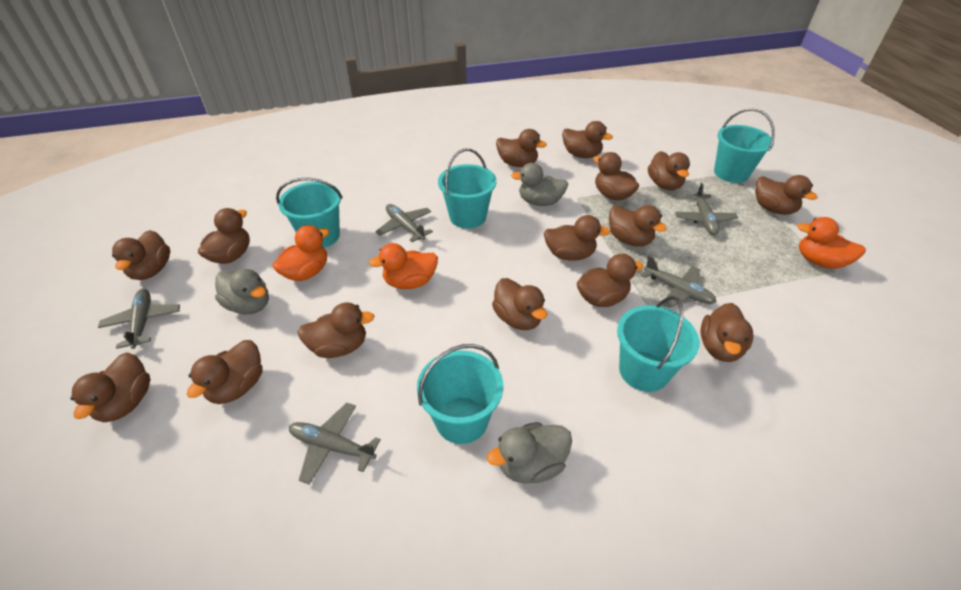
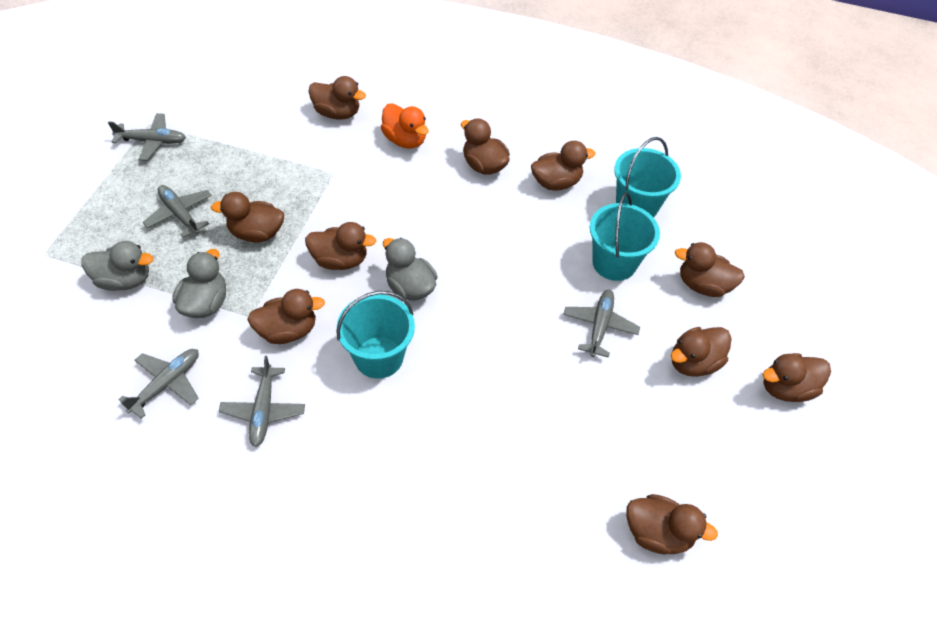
brown duck: [71,352,151,422] [112,230,170,280] [187,340,262,404] [198,208,250,264] [298,303,375,358] [492,278,547,330] [496,129,547,167] [544,215,610,261] [562,121,613,158] [577,254,643,307] [593,152,639,201] [609,205,667,247] [648,151,690,190] [701,303,753,362] [755,175,817,215] = 15 -> [211,192,284,242] [248,289,325,344] [305,222,376,270] [308,76,366,120] [461,118,510,175] [531,141,595,191] [626,494,718,554] [671,327,732,377] [675,242,745,297] [763,353,831,402] = 10
orange duck: [272,225,330,281] [369,243,438,289] [797,217,866,269] = 3 -> [381,103,429,149] = 1
turquoise bucket: [276,178,342,248] [417,344,503,444] [438,149,496,229] [617,296,699,392] [714,108,775,183] = 5 -> [336,291,415,379] [590,192,660,281] [614,137,681,217] = 3

